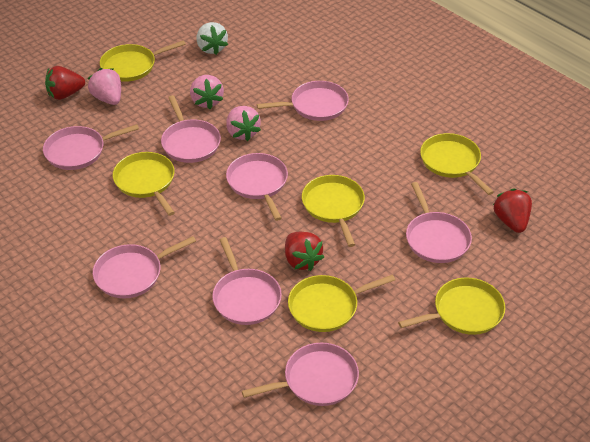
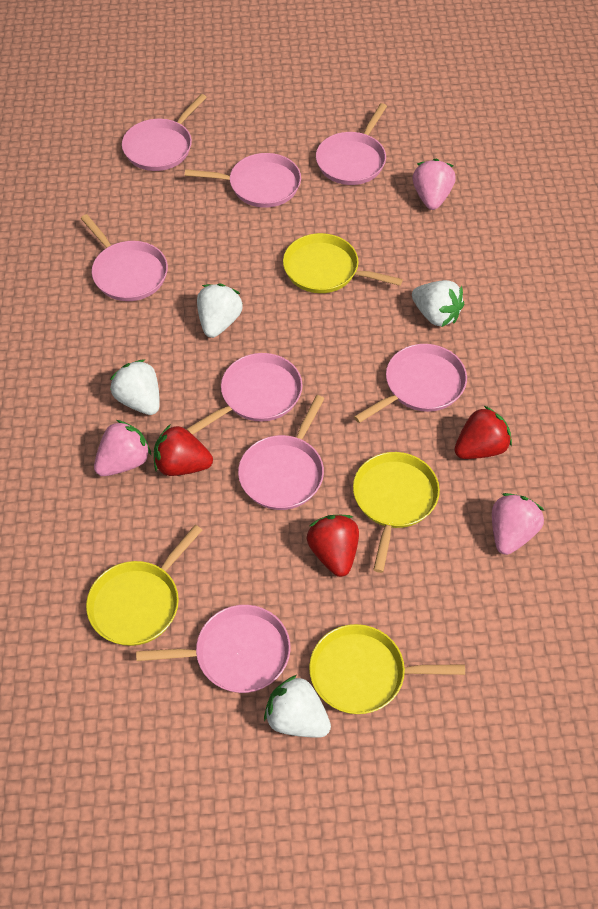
white strawberry: [197,22,228,55] = 1 -> [110,359,160,415] [197,283,243,338] [264,675,331,738] [412,280,464,327] = 4
yellow pan: [100,40,186,82] [113,152,175,216] [288,275,395,332] [302,175,365,247] [398,277,505,335] [420,133,494,195] = 6 -> [86,525,202,646] [283,233,403,293] [309,624,465,714] [353,452,440,573] = 4

